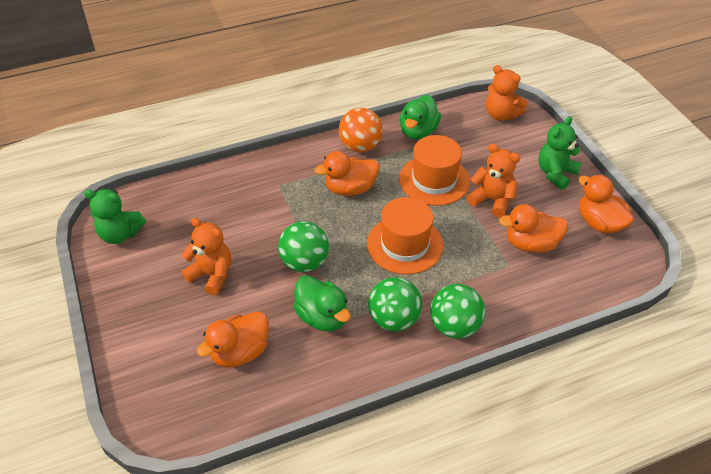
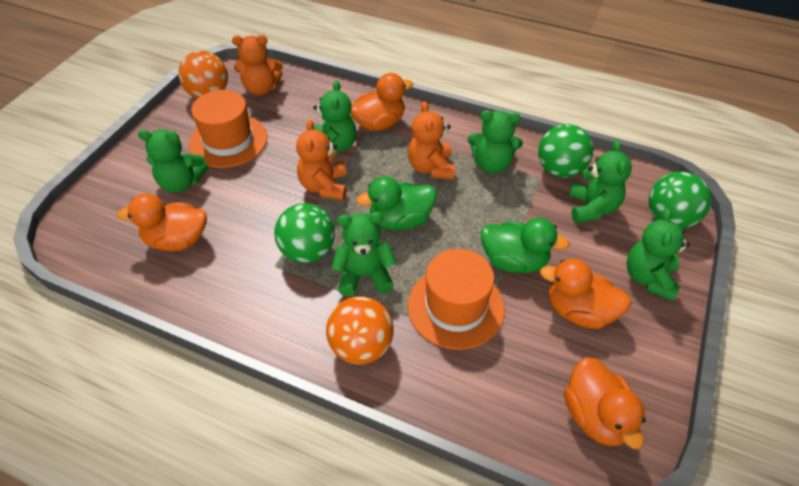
green teddy bear: [84,189,146,244] [538,116,582,190] = 2 -> [138,129,208,193] [313,80,357,157] [332,212,396,296] [468,110,523,173] [569,140,632,223] [626,208,690,301] = 6
orange ball: [339,108,383,152] = 1 -> [178,51,228,99] [326,296,394,364] = 2

